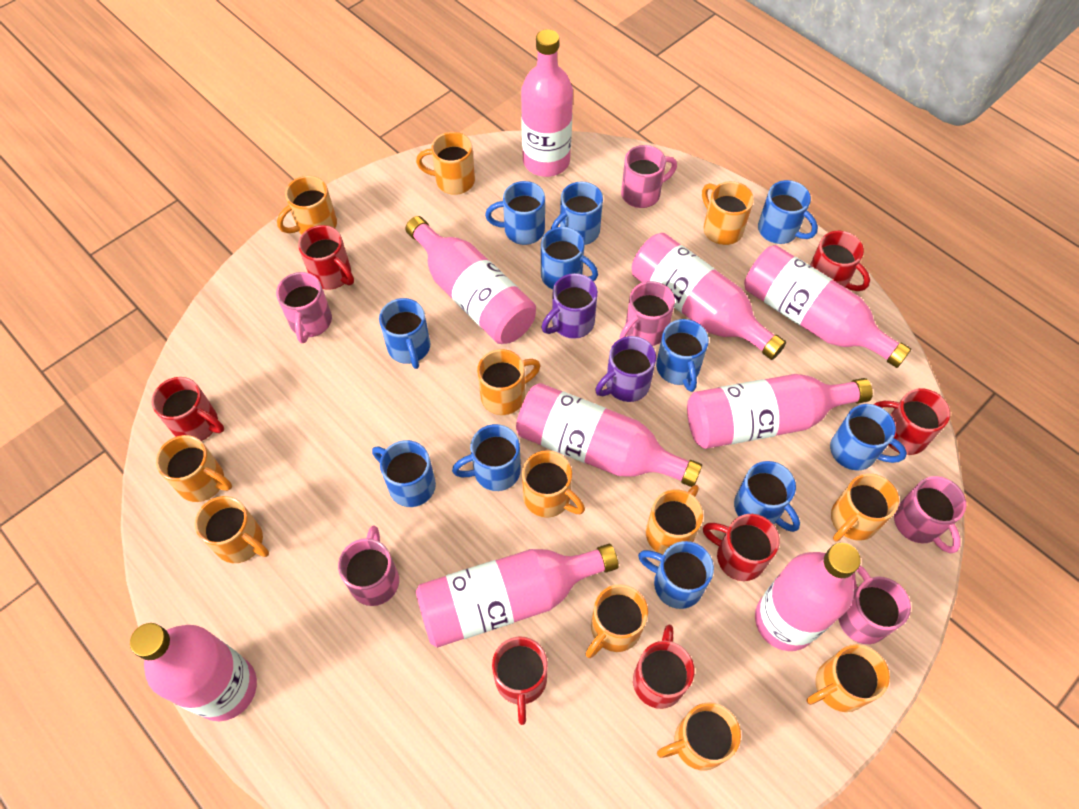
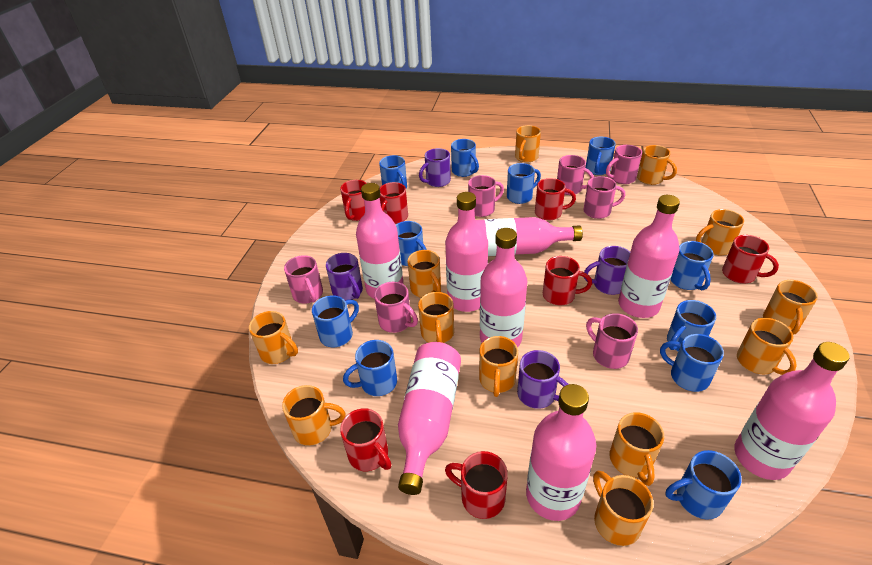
pink bottle: [130,623,257,721] [405,216,536,344] [416,544,619,648] [516,383,702,487] [521,29,573,177] [632,233,786,360] [687,374,873,449] [744,245,911,368] [755,543,861,651] = 9 -> [356,183,403,299] [398,342,461,495] [445,192,488,312] [475,217,583,256] [480,228,527,347] [526,384,596,521] [618,195,680,318] [735,342,850,480] = 8
pink mug: [276,272,332,343] [338,526,399,606] [620,281,675,346] [621,145,677,208] [838,566,911,644] [894,476,966,554] = 6 -> [284,255,323,303] [374,282,418,333] [468,175,504,217] [557,155,594,195] [583,176,625,219] [586,313,638,369] [606,145,642,184] = 7
purple mug: [542,273,598,339] [595,336,656,402] = 2 -> [326,253,363,301] [419,148,451,187] [517,350,569,409] [584,246,630,295] = 4

